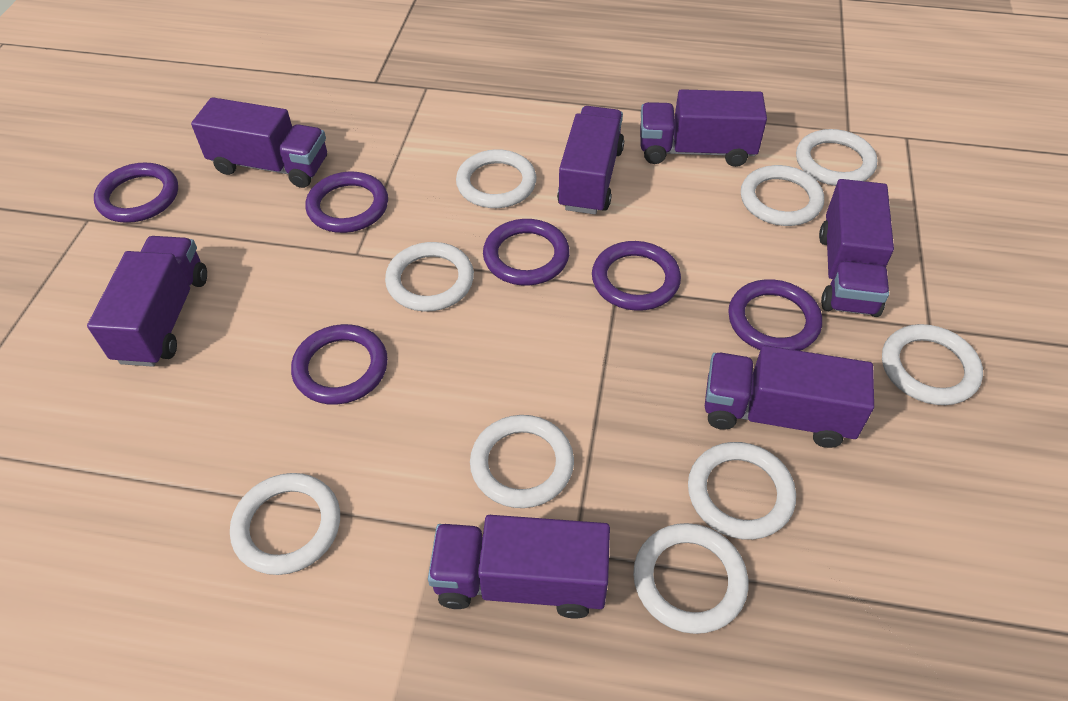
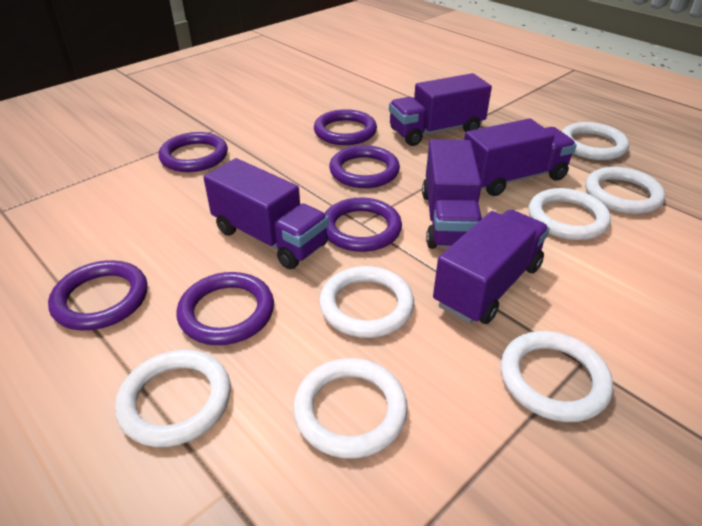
purple truck: [87,236,207,367] [191,97,327,188] [428,515,610,619] [557,106,624,214] [640,89,767,167] [705,345,874,448] [819,179,894,317] = 7 -> [204,158,329,269] [389,73,492,146] [422,139,482,249] [433,210,550,324] [464,119,577,196] = 5
white ring: [230,473,340,575] [385,242,474,312] [456,149,537,208] [470,415,574,508] [633,523,748,634] [688,442,796,540] [741,165,824,226] [796,129,877,186] [882,324,983,405] = 9 -> [115,350,231,447] [293,358,408,459] [319,266,414,338] [500,331,613,422] [528,188,611,240] [561,122,629,160] [585,167,665,214] = 7

